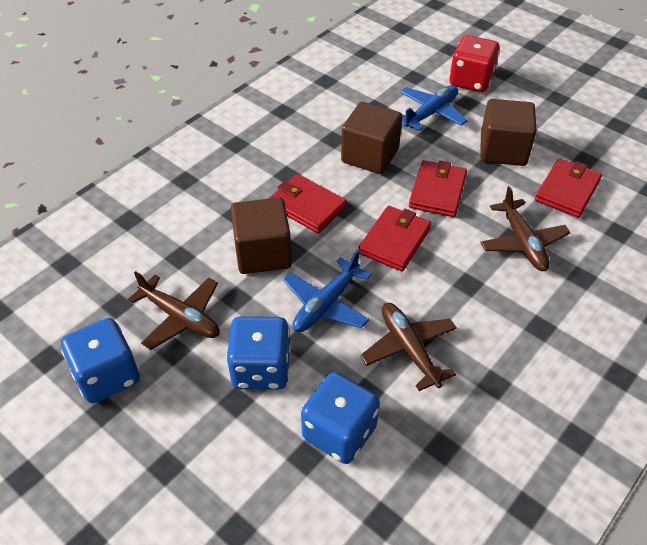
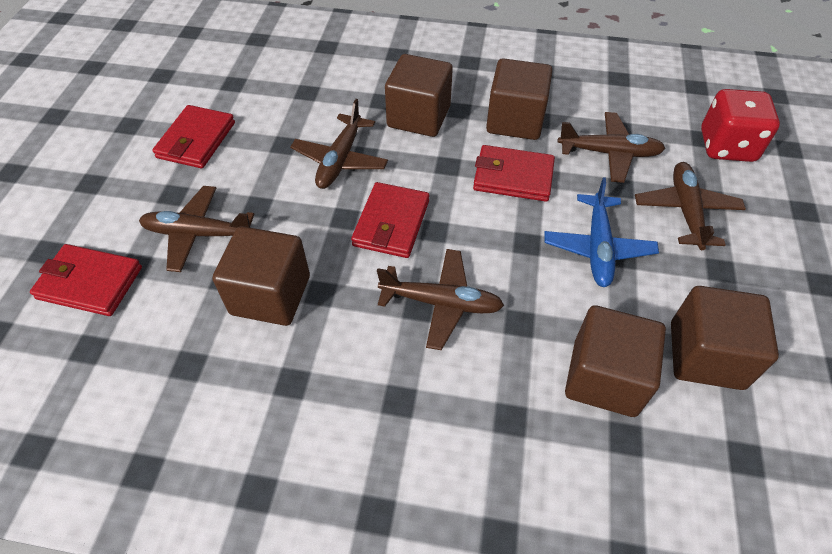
blue dice: [61,318,140,403] [226,316,291,390] [301,372,380,464] = 3 -> none = 0
blue plane: [283,250,371,332] [400,85,468,131] = 2 -> [545,177,659,287] = 1
brown cube: [231,198,292,274] [341,102,402,174] [480,99,537,166] = 3 -> [213,226,310,326] [385,54,453,137] [486,58,553,140] [565,305,666,417] [671,286,779,390] = 5
brown plane: [128,271,220,350] [360,303,457,391] [480,186,570,271] = 3 -> [139,186,254,272] [290,99,388,189] [377,249,504,350] [557,112,666,183] [635,162,746,250] = 5

